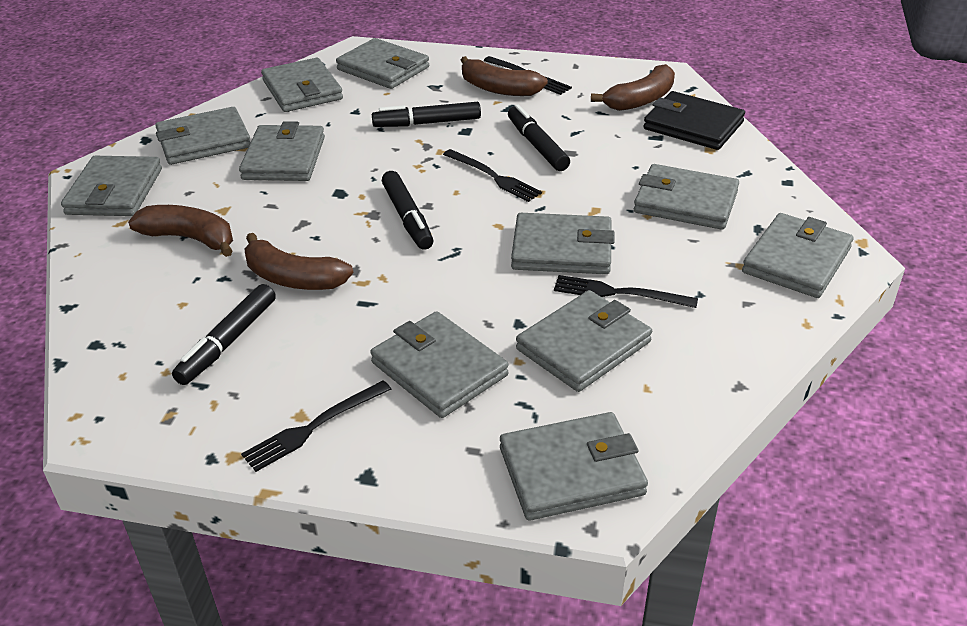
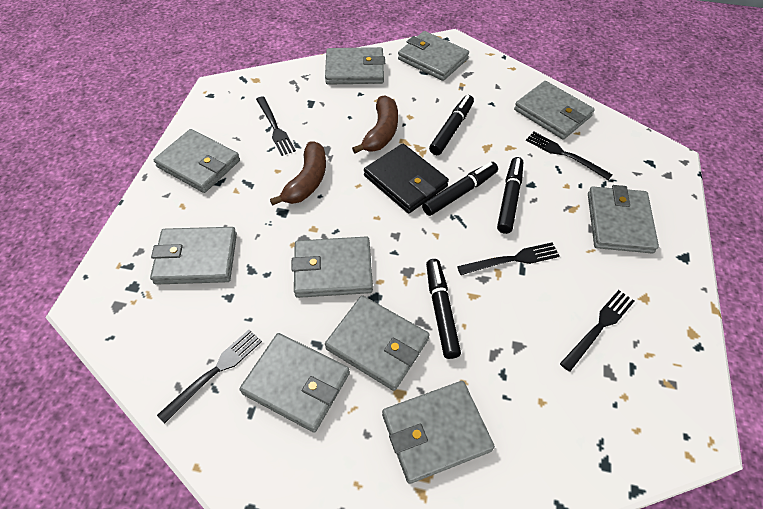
black fork: [241,380,391,472] [443,149,542,202] [483,56,572,95] [554,275,698,308] = 4 -> [157,330,262,424] [256,96,296,156] [457,242,560,275] [526,132,613,180] [560,290,634,372] = 5
brown banana: [128,205,233,257] [244,233,353,290] [460,56,548,96] [591,64,675,111] = 4 -> [270,141,326,206] [352,95,398,154] = 2
grey wallet: [61,156,162,216] [155,107,251,165] [239,121,325,181] [261,58,343,112] [336,38,429,89] [370,311,509,418] [500,412,648,521] [511,213,615,274] [516,290,652,392] [634,164,739,230] [742,213,854,298] = 11 -> [150,227,237,285] [154,129,240,193] [240,333,350,433] [291,237,373,298] [325,47,385,85] [325,295,430,391] [382,381,495,484] [398,31,469,81] [514,81,595,140] [588,185,659,253] = 10

